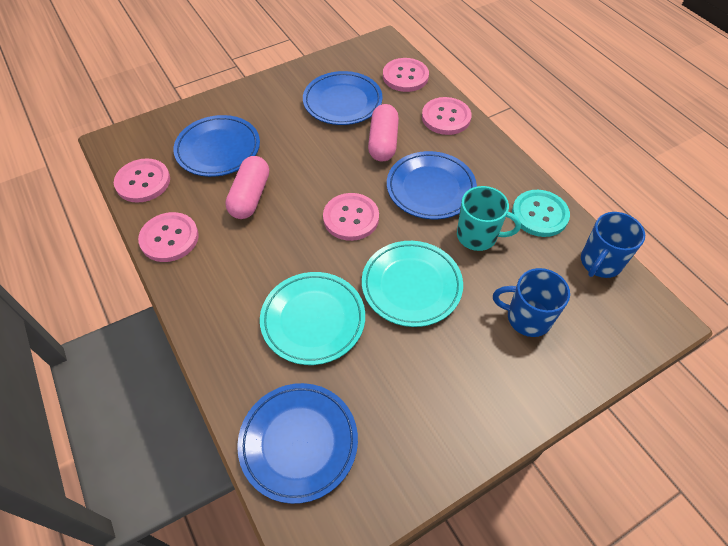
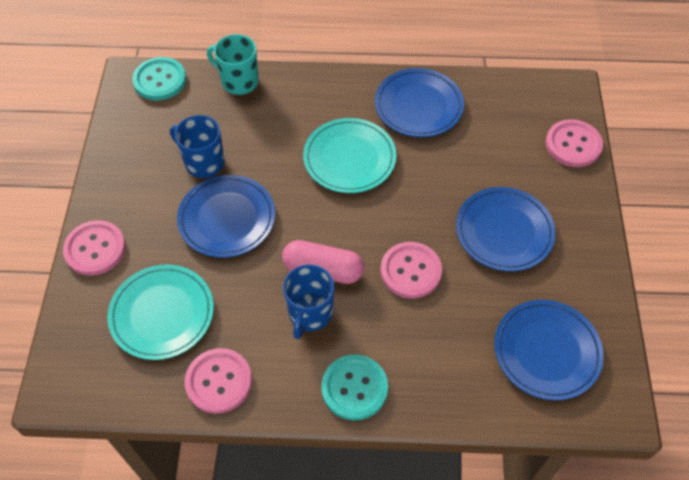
pink button: [114,158,170,203] [138,212,199,262] [323,193,379,241] [383,58,429,92] [422,97,471,135] = 5 -> [63,220,126,276] [185,348,252,414] [381,242,442,299] [546,119,603,167] = 4
pink capsule: [225,156,269,219] [368,104,399,161] = 2 -> [282,240,364,284] = 1
turquoise button: [512,190,570,237] = 1 -> [132,57,186,100] [322,355,388,420] = 2

